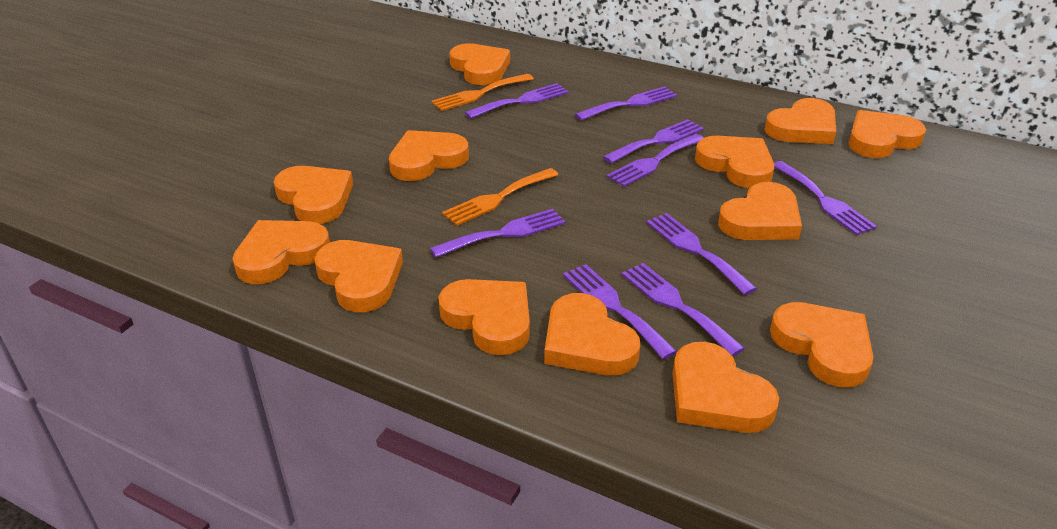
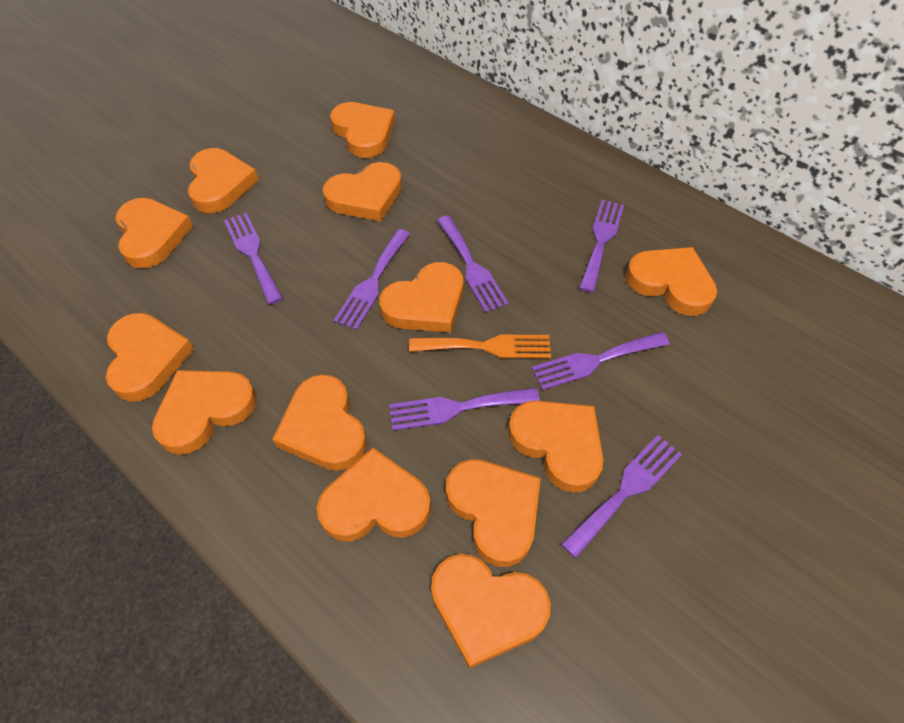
orange fork: [431,74,534,111] [442,168,558,226] = 2 -> [409,334,551,358] = 1
purple fork: [430,209,565,258] [465,83,569,119] [563,264,677,360] [575,86,677,121] [603,119,704,164] [607,134,704,187] [621,263,745,356] [646,213,757,295] [774,161,877,235] = 9 -> [224,213,283,305] [334,229,410,330] [389,388,540,431] [437,215,509,313] [532,332,670,390] [561,435,682,558] [579,200,624,293] = 7

